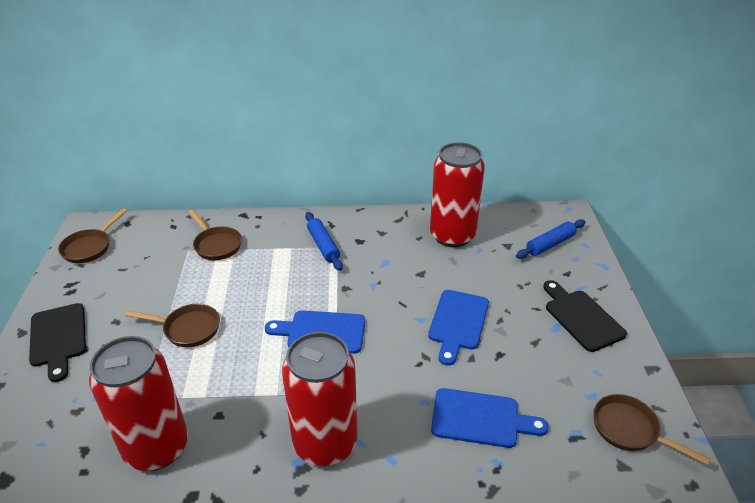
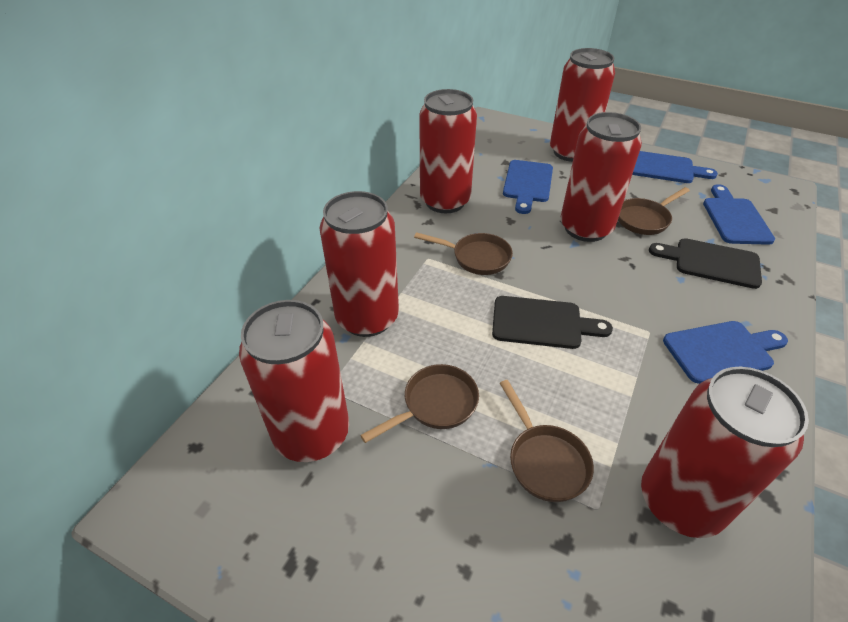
blue cutting board: [265,310,365,354] [428,290,489,366] [431,388,549,448] = 3 -> [503,160,553,214] [632,151,718,183] [663,321,788,384] [703,184,775,245] = 4
blue rolling pin: [305,212,343,271] [516,219,585,259] = 2 -> none = 0
red can: [89,336,188,471] [282,332,358,466] [430,142,485,248] = 3 -> [239,300,349,462] [319,191,399,337] [419,89,477,213] [550,48,615,162] [561,112,642,242] [641,367,809,538] = 6

